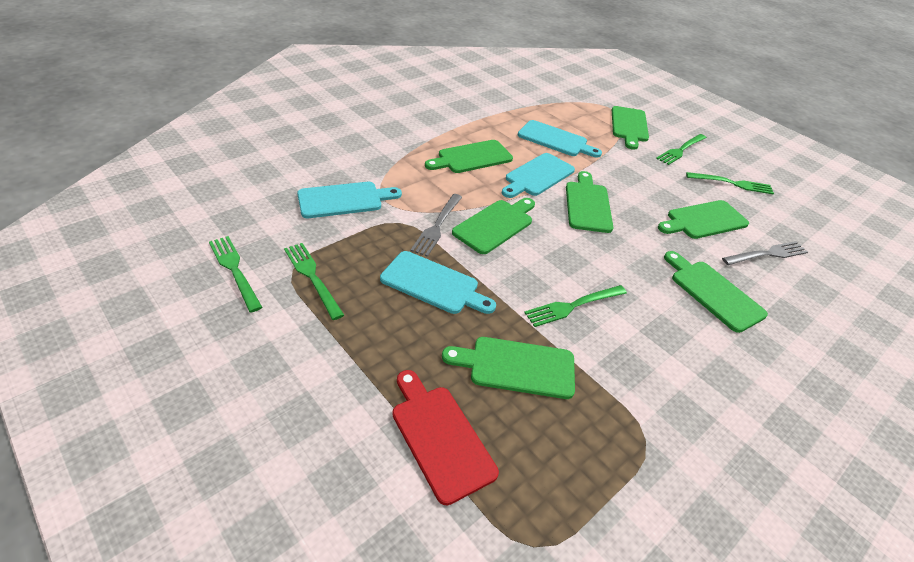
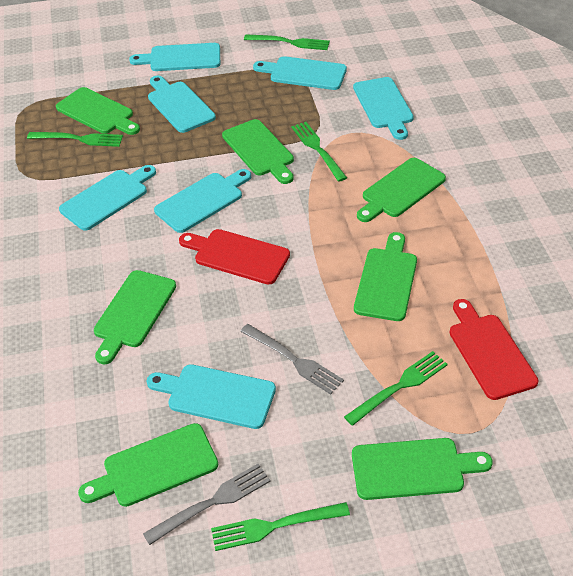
red cutting board: [392,370,499,505] = 1 -> [179,229,290,285] [449,299,538,400] = 2
turquoise cutting board: [297,182,402,218] [380,251,496,314] [502,153,575,198] [518,120,602,158] = 4 -> [59,165,156,231] [129,43,220,71] [147,364,276,429] [148,76,216,133] [154,169,251,233] [253,56,347,90] [353,77,414,140] = 7

